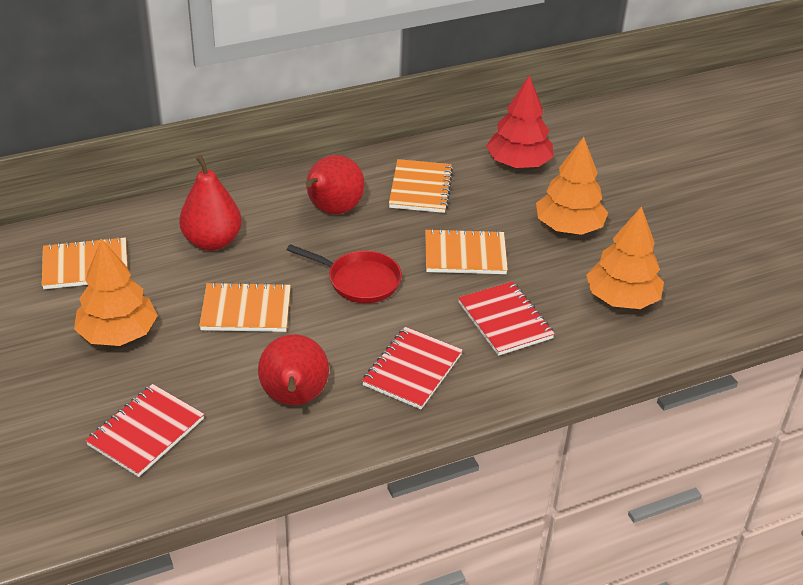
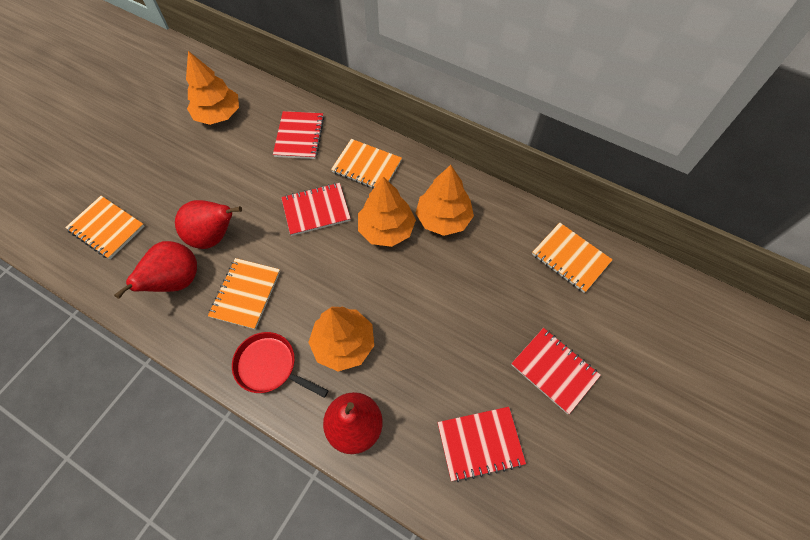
orange tree: [74,239,158,346] [536,137,608,235] [586,206,664,309] = 3 -> [186,51,239,125] [308,307,374,372] [358,177,416,247] [416,165,474,236] = 4
red notebook: [85,384,204,477] [362,327,463,409] [458,281,555,356] = 3 -> [273,111,324,159] [281,183,351,236] [437,407,526,482] [511,328,601,414] = 4
red tree: [486,75,554,168] = 1 -> none = 0

